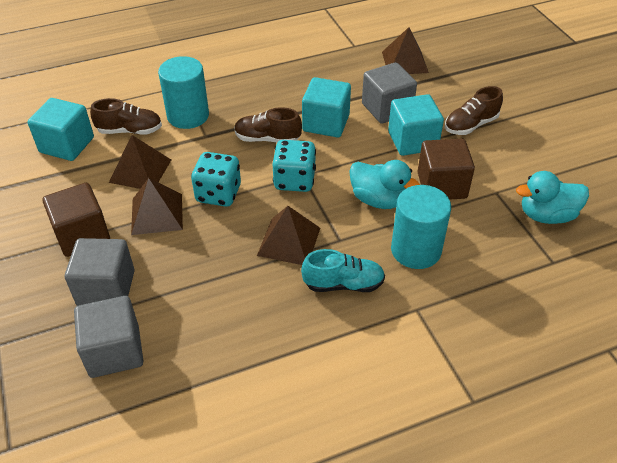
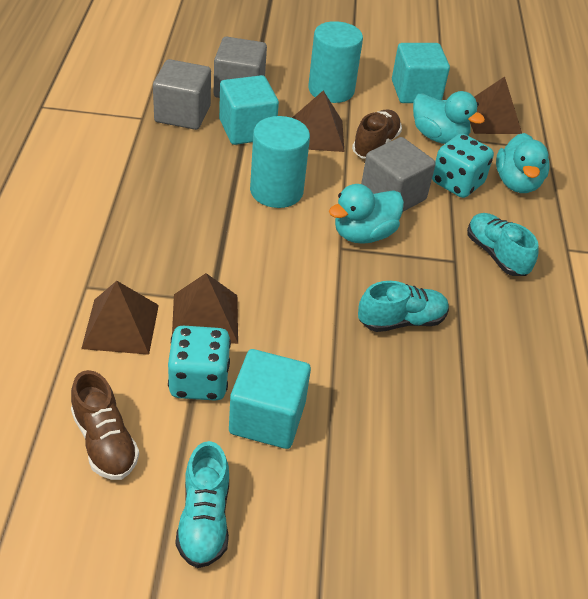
brown cube: [42,183,110,257] [417,139,475,200] = 2 -> none = 0
brown shoe: [90,98,162,134] [234,107,302,142] [445,86,503,135] = 3 -> [71,370,139,480] [352,110,402,159] = 2
turquoise duck: [349,160,420,209] [516,171,589,224] = 2 -> [329,184,404,244] [413,91,485,144] [496,133,550,193] = 3
turquoise shoe: [301,249,385,292] = 1 -> [176,441,229,568] [358,281,449,332] [467,213,539,276] = 3

